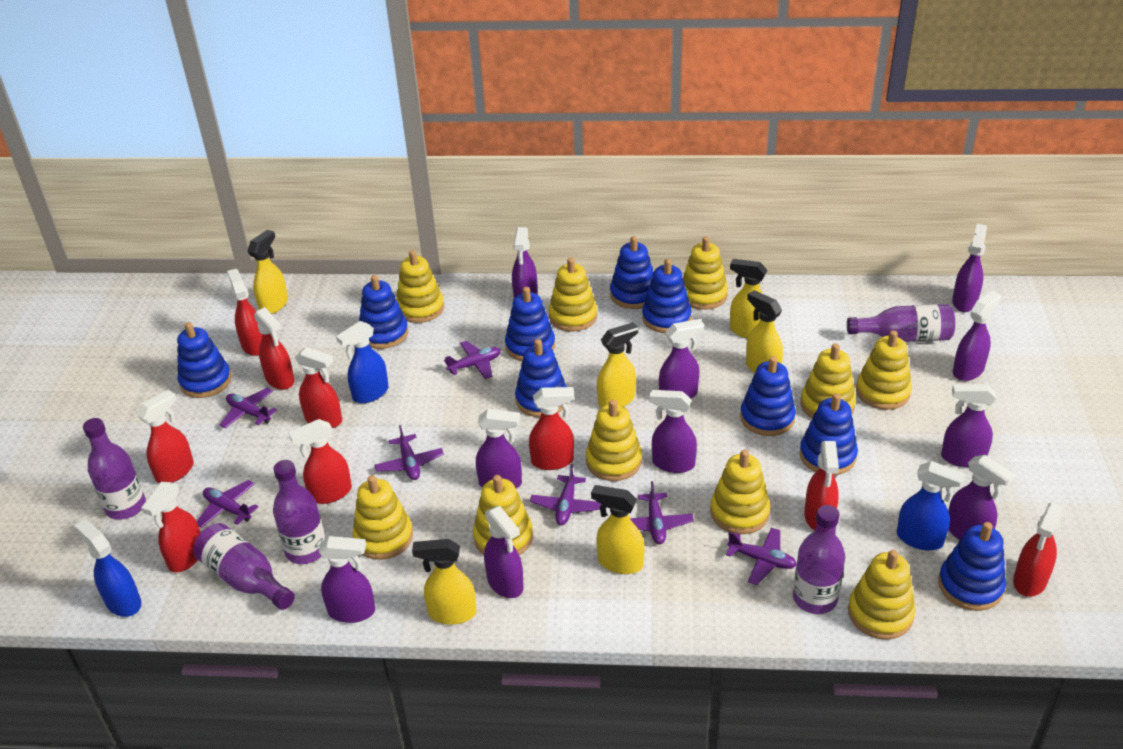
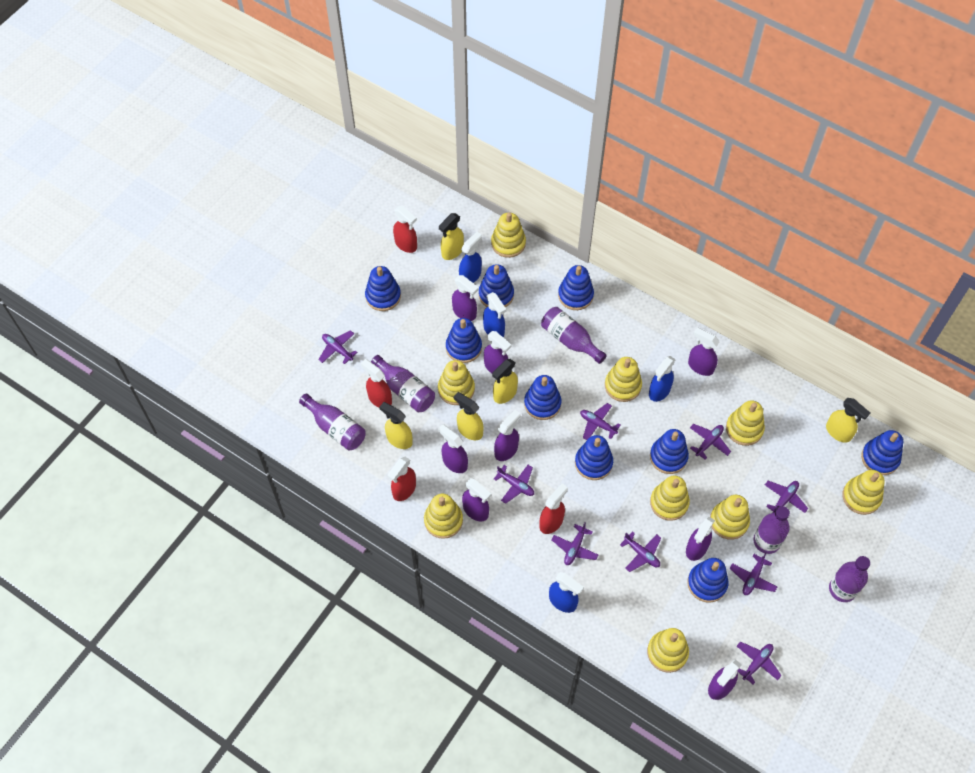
blue spray bottle: [74,519,141,617] [336,321,389,403] [897,461,965,551] = 3 -> [459,232,482,283] [483,292,506,337] [549,572,584,613] [649,356,676,402] = 4
purple plane: [197,480,258,528] [220,388,277,428] [374,425,444,480] [444,341,501,379] [530,464,601,525] [630,481,694,544] [726,528,796,585] = 7 -> [318,330,358,364] [494,465,534,504] [551,522,598,565] [580,403,621,440] [620,531,661,572] [690,424,731,459] [730,553,777,595] [737,642,782,684] [765,481,808,513] = 9
purple spray bottle: [318,536,375,623] [476,409,522,489] [484,506,524,598] [512,227,538,298] [649,390,697,473] [659,319,704,399] [941,384,996,467] [948,454,1015,540] [952,224,987,312] [953,291,1001,381] = 10 -> [438,424,468,473] [452,275,479,321] [462,478,491,522] [484,331,511,373] [494,410,521,461] [686,516,715,561] [688,327,719,376] [708,660,742,700] = 8
red spray bottle: [137,390,194,483] [141,482,201,573] [227,269,263,356] [254,307,295,390] [288,419,352,504] [295,347,342,428] [529,387,574,470] [804,441,839,530] [1013,502,1064,597] = 9 -> [361,359,392,407] [388,456,416,501] [393,206,417,253] [539,483,568,534] = 4
yellow spray bottle: [247,230,288,314] [412,539,476,625] [591,485,645,574] [597,322,638,408] [730,259,767,338] [746,290,783,373] = 6 -> [379,402,413,449] [439,213,464,260] [454,392,484,440] [492,359,518,404] [826,398,870,443] = 5
yellow stacking toy: [352,475,413,560] [396,250,444,323] [473,475,533,555] [549,258,597,331] [586,399,642,481] [683,236,728,310] [710,450,770,534] [800,343,856,419] [848,550,916,640] [856,330,912,410] = 10 -> [424,494,463,539] [438,360,475,405] [491,212,526,258] [605,357,642,402] [647,628,689,673] [650,476,690,521] [710,495,750,540] [726,400,765,446] [842,470,885,515] = 9

